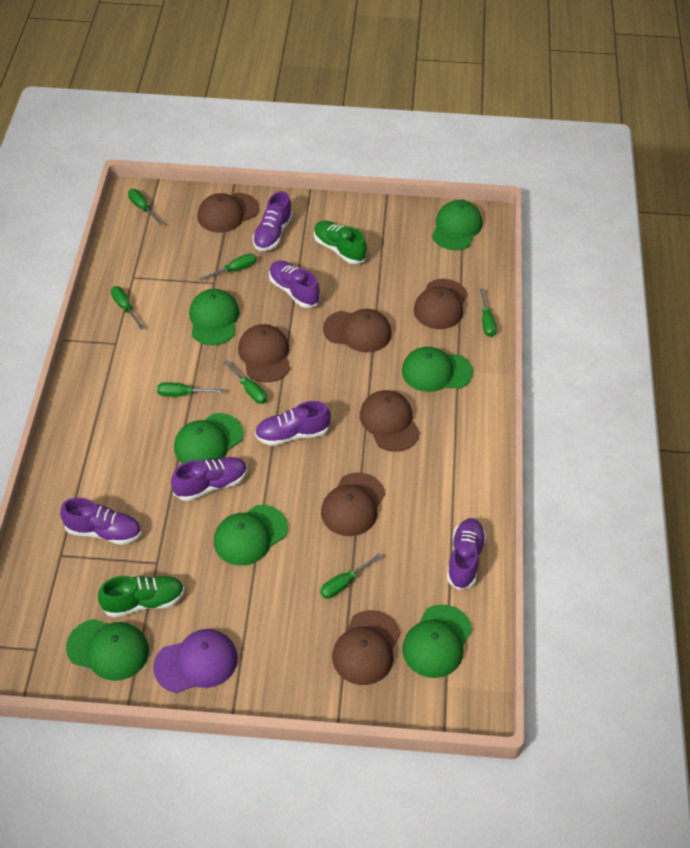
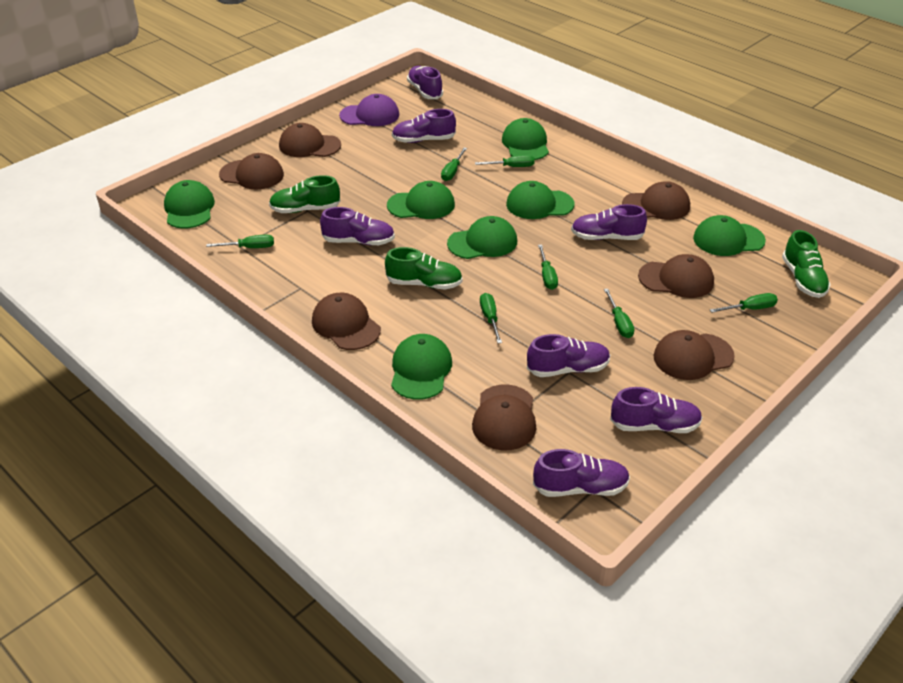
green shoe: [98,576,185,618] [314,221,367,264] = 2 -> [269,175,340,213] [385,247,463,290] [782,230,831,298] = 3
purple shoe: [60,498,142,545] [171,457,247,501] [252,191,293,251] [255,401,331,446] [269,261,320,308] [447,518,486,590] = 6 -> [320,207,395,245] [392,109,456,143] [407,66,443,99] [527,334,610,377] [533,449,630,497] [571,204,647,240] [610,387,703,433] = 7

